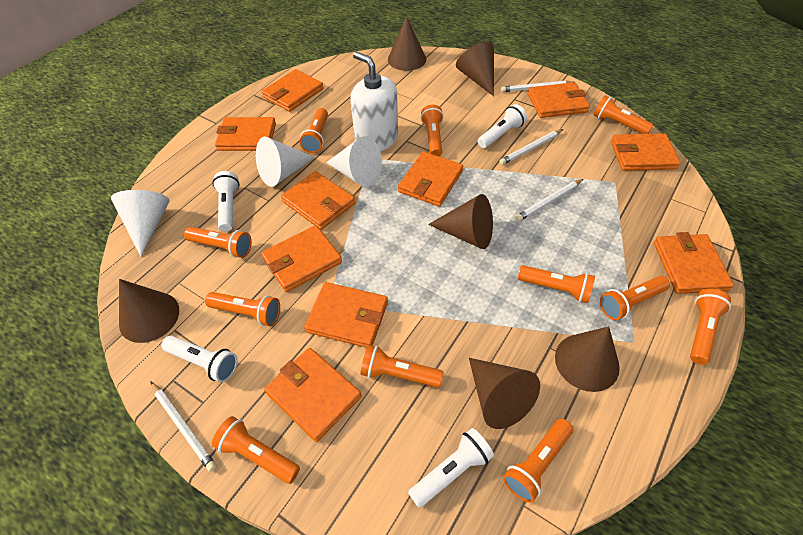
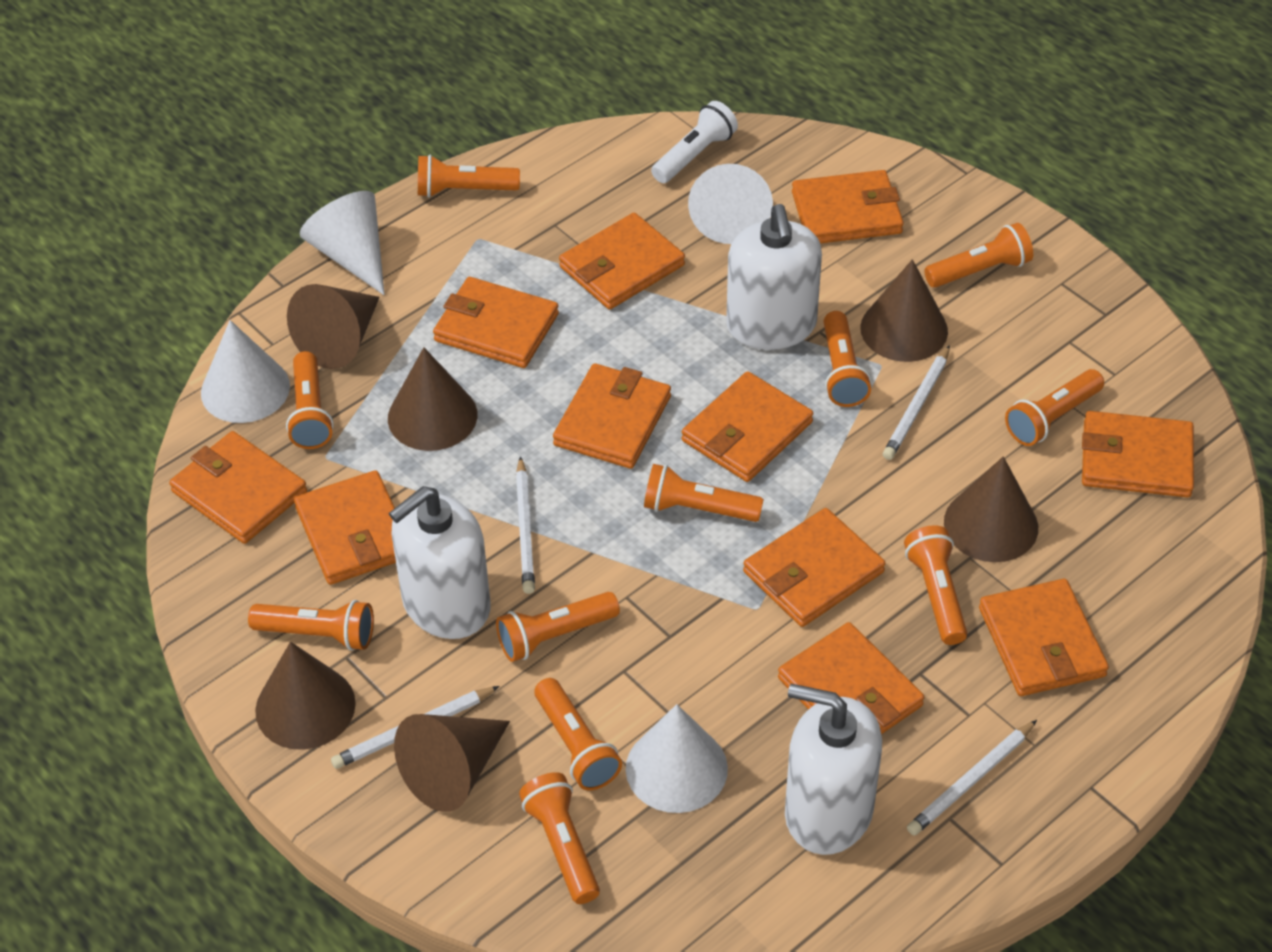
orange wallet: [215,117,276,151] [261,69,324,112] [261,225,342,292] [264,348,361,442] [281,171,355,230] [304,282,388,348] [398,152,463,207] [528,82,590,118] [611,133,680,171] [654,232,734,294] = 10 -> [169,431,307,544] [294,470,396,585] [433,277,559,368] [553,363,671,469] [559,213,685,310] [682,371,813,482] [743,508,885,627] [778,622,924,734] [792,170,904,244] [979,579,1109,696] [1082,411,1194,498] = 11
white cone: [111,190,170,256] [256,137,315,187] [326,136,382,187] = 3 -> [201,320,290,423] [300,191,385,295] [626,704,728,813] [688,164,773,244] = 4
white flashlight: [161,335,238,383] [212,171,240,232] [408,428,494,508] [478,104,527,148] = 4 -> [651,101,738,183] = 1
white soap dispenser: [350,52,398,151] = 1 -> [389,486,490,639] [726,204,822,350] [785,684,882,855] = 3

